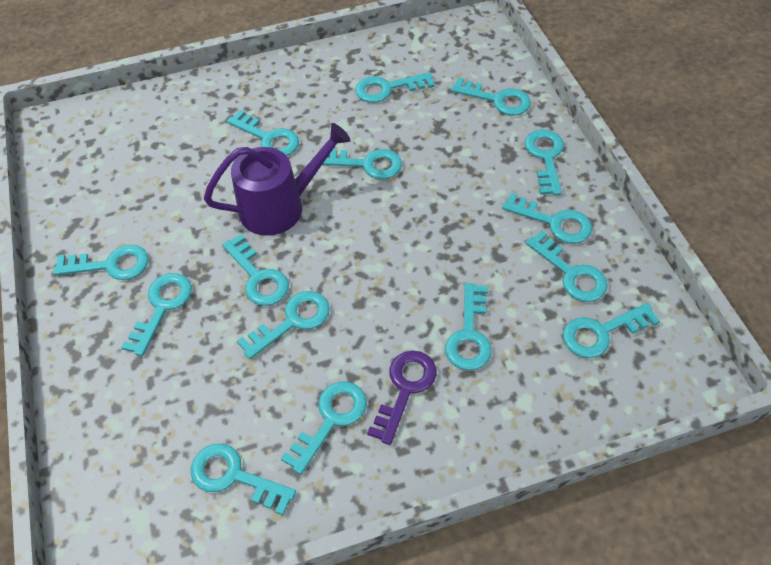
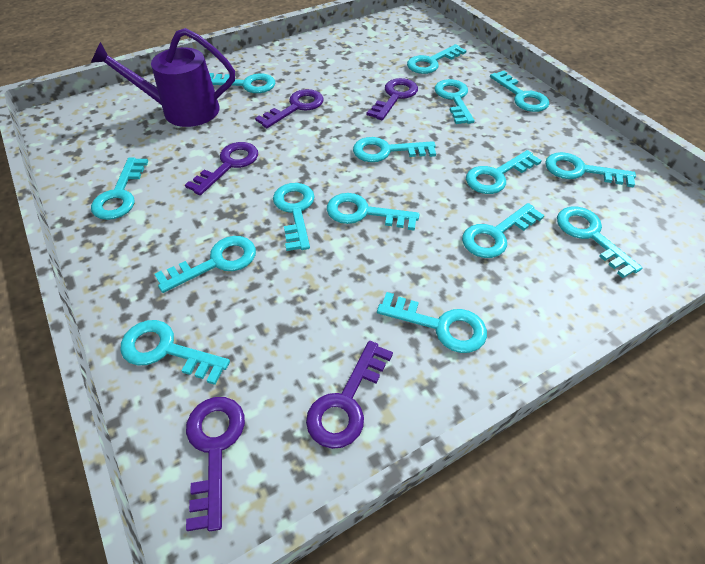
purple key: [367,350,437,445] = 1 -> [185,142,258,195] [186,397,245,531] [255,89,324,128] [306,341,393,449] [367,78,418,120] = 5

